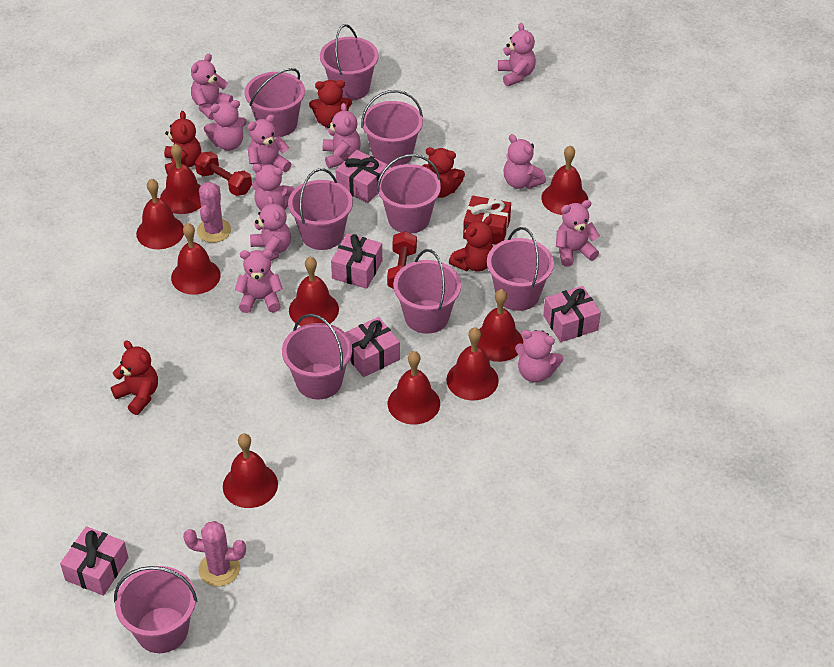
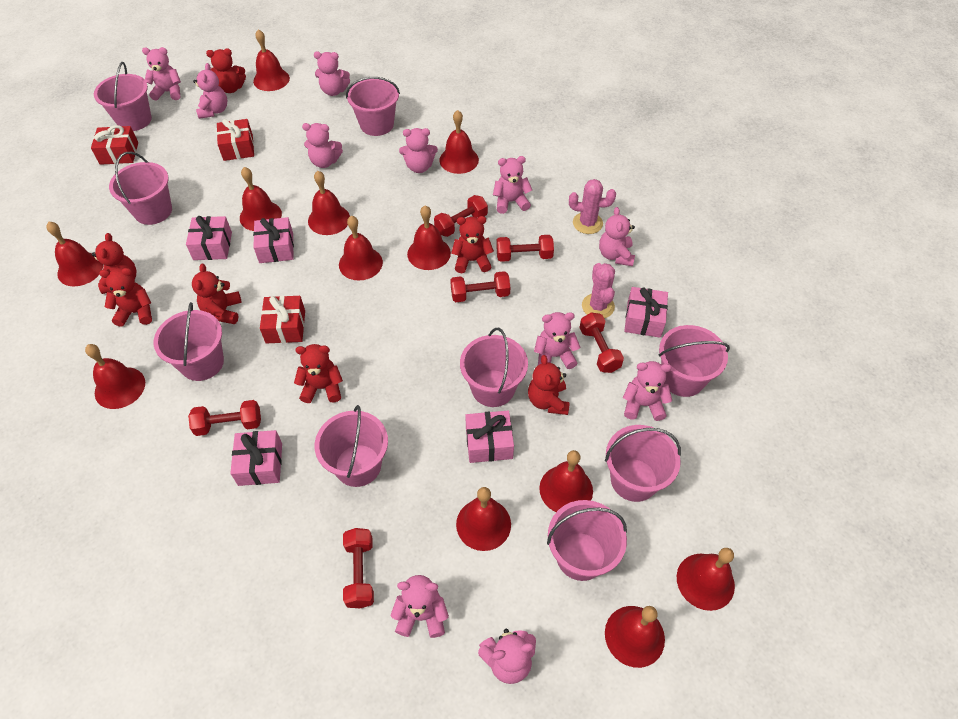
red bell: [136,178,184,249] [160,144,201,214] [171,223,220,295] [223,433,278,508] [289,257,339,326] [388,351,440,425] [446,327,499,401] [477,289,523,362] [541,145,588,215] = 9 -> [46,222,103,286] [85,344,145,409] [240,167,282,231] [253,29,290,91] [308,171,350,235] [339,216,383,281] [407,205,451,270] [439,110,479,174] [456,487,511,551] [539,450,593,512] [605,606,665,668] [677,548,735,611] = 12
red dumbbell: [195,151,252,196] [387,231,417,289] = 2 -> [188,400,261,436] [343,528,374,608] [434,195,488,237] [450,271,510,302] [496,235,554,262] [579,312,624,373] = 6
red gift: [463,196,511,245] = 1 -> [91,125,138,165] [217,119,254,161] [260,296,305,343] = 3
red teddy bear: [111,340,158,415] [164,111,201,175] [309,80,352,128] [422,147,465,198] [449,216,493,272] = 5 -> [92,233,136,294] [99,268,152,327] [192,264,241,324] [206,49,246,93] [294,344,343,403] [451,216,494,273] [528,355,570,415] = 7

